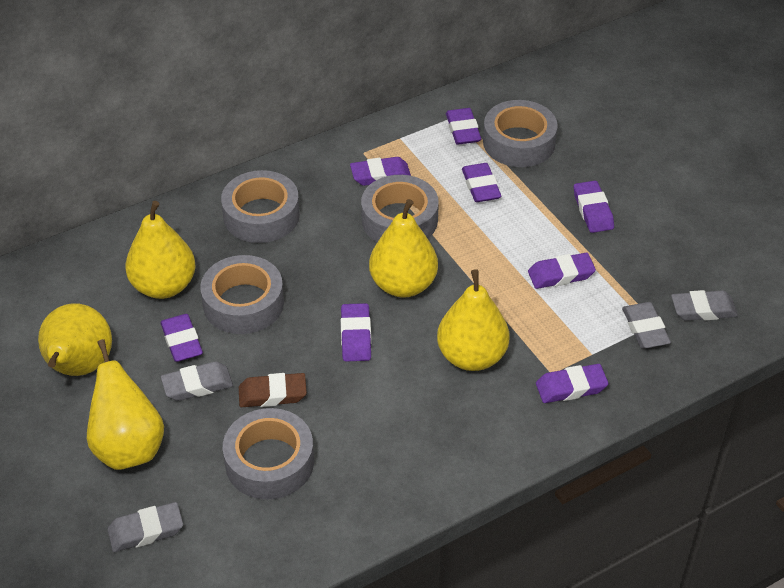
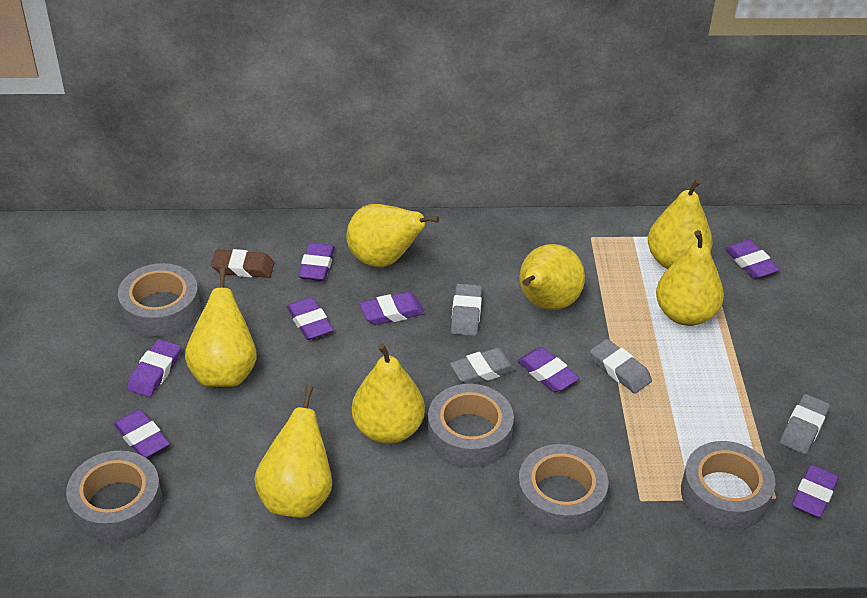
yellow pear: [38,303,112,376] [87,339,164,470] [125,201,196,299] [369,199,438,298] [437,269,509,371] = 5 -> [185,267,257,387] [254,385,332,518] [346,204,439,267] [352,343,425,444] [519,244,585,310] [648,179,712,269] [656,230,724,326] = 7

